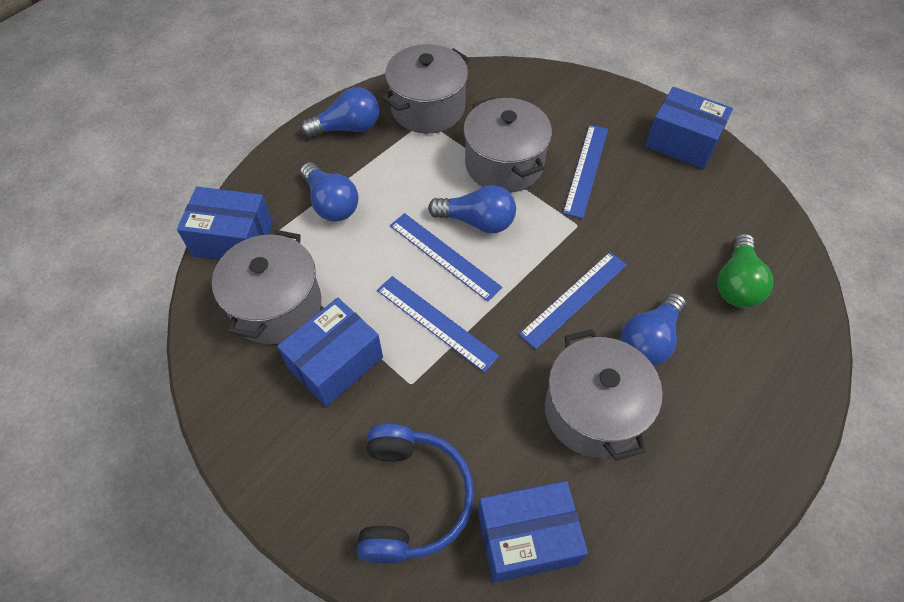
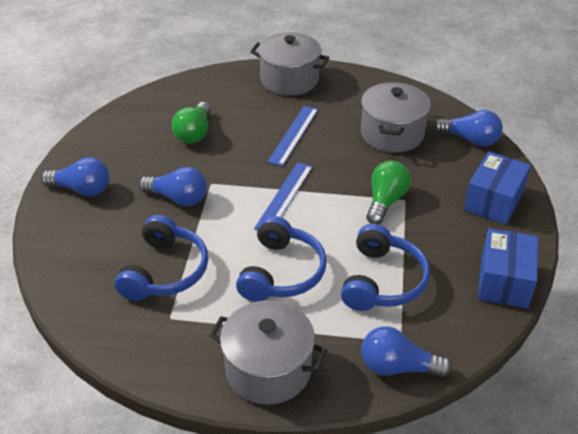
blue box: [177,187,273,260] [277,298,383,407] [478,481,588,583] [645,87,733,169] = 4 -> [464,151,531,225] [478,228,538,308] = 2
blue headphones: [357,424,474,564] = 1 -> [115,215,208,301] [236,216,327,302] [341,224,430,311] = 3
blue ruler: [377,276,499,373] [390,213,502,302] [519,252,627,349] [563,125,608,219] = 4 -> [254,162,313,230] [267,106,318,166] = 2
green light bulb: [717,233,773,308] = 1 -> [172,102,211,144] [366,161,411,224] = 2
grey pot: [212,230,321,344] [382,44,470,134] [463,97,552,193] [545,329,662,461] = 4 -> [209,300,327,405] [250,32,330,96] [361,82,431,153] = 3

